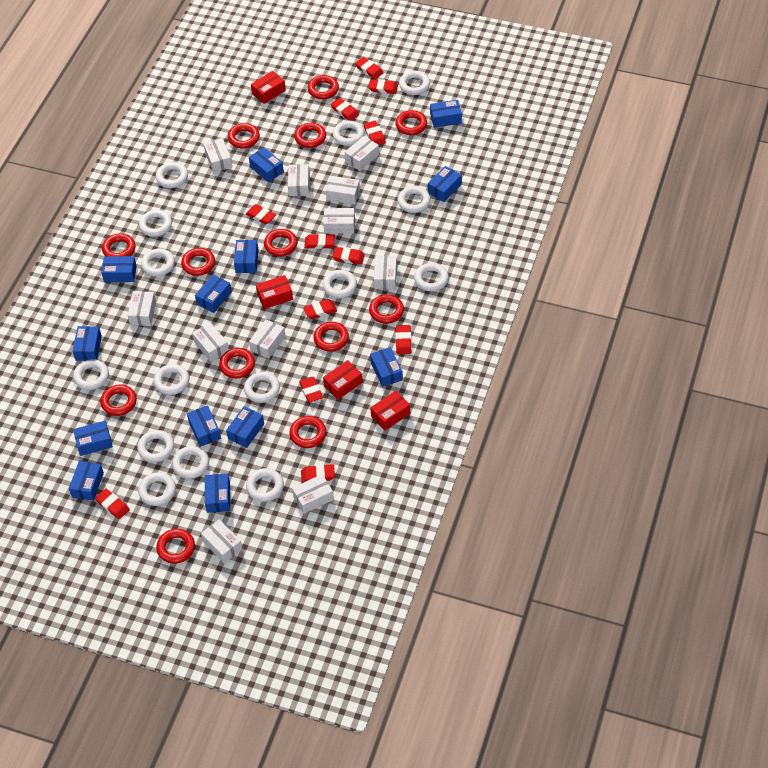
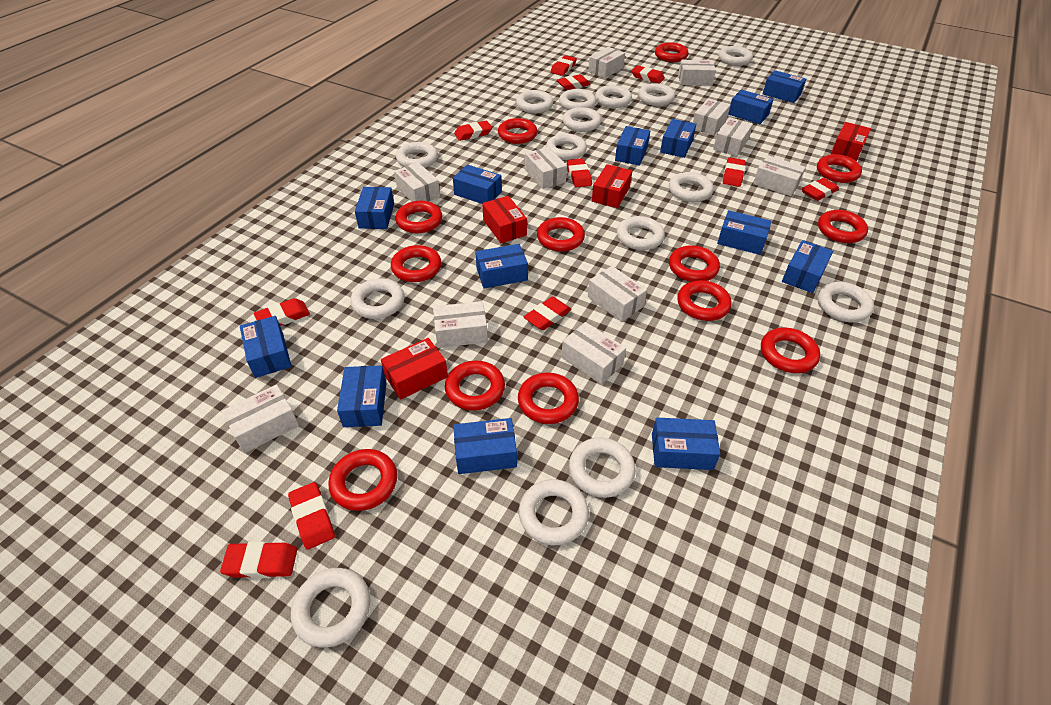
red eraser: [95,488,130,519] [246,204,276,225] [299,377,323,403] [301,464,335,483] [303,299,337,319] [304,234,335,249] [331,98,359,121] [332,247,365,264] [355,57,383,79] [364,121,386,145] [368,79,398,94] [395,325,412,354] = 12 -> [220,541,297,578] [254,298,310,326] [288,482,335,550] [454,120,492,141] [524,297,572,330] [551,55,577,76] [557,74,591,90] [567,158,592,187] [631,65,665,83] [723,158,746,187] [802,178,839,201] = 11

